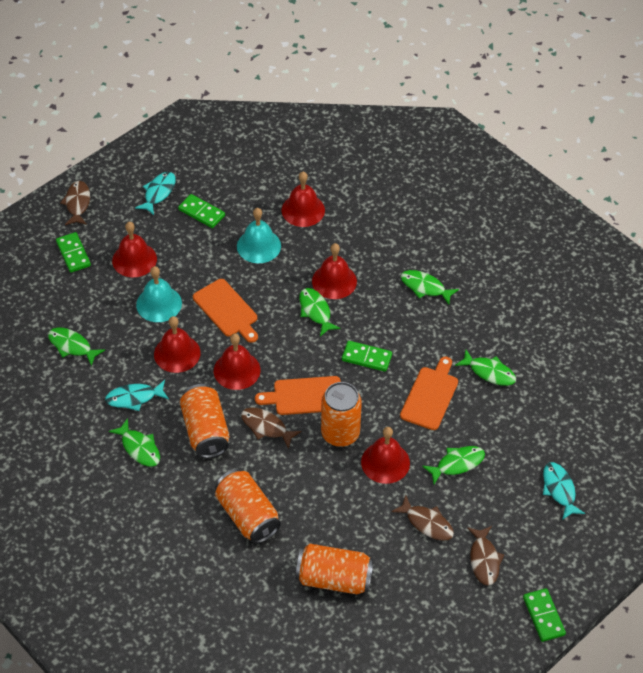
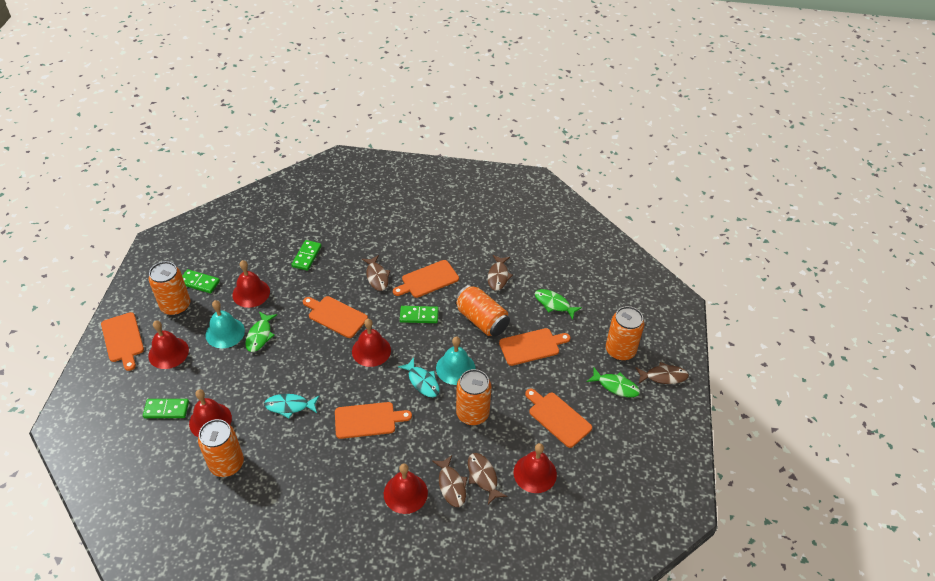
brown fish: [60,181,90,225] [241,407,302,449] [391,495,454,541] [467,526,504,586] = 4 -> [362,255,390,291] [432,455,467,507] [468,453,507,505] [488,255,513,291] [635,362,689,384] = 5
green fish: [48,327,105,366] [109,418,160,467] [299,288,341,336] [401,270,459,305] [422,446,485,484] [455,350,516,386] = 6 -> [245,312,277,352] [535,289,582,319] [587,368,640,397] = 3
orange can: [180,384,229,458] [215,469,281,544] [296,544,374,594] [321,382,362,447] = 4 -> [149,261,190,316] [198,419,244,477] [455,285,510,337] [456,369,491,425] [606,306,644,361] = 5
orange cutting board: [193,279,258,343] [255,376,341,415] [400,356,458,430] = 3 -> [101,312,144,371] [303,296,368,338] [335,402,412,439] [393,260,459,298] [499,328,571,366] [525,389,592,448] = 6
turquoise fish: [105,380,169,411] [135,172,176,215] [543,462,585,520] = 3 -> [264,394,319,418] [398,357,440,397] = 2

